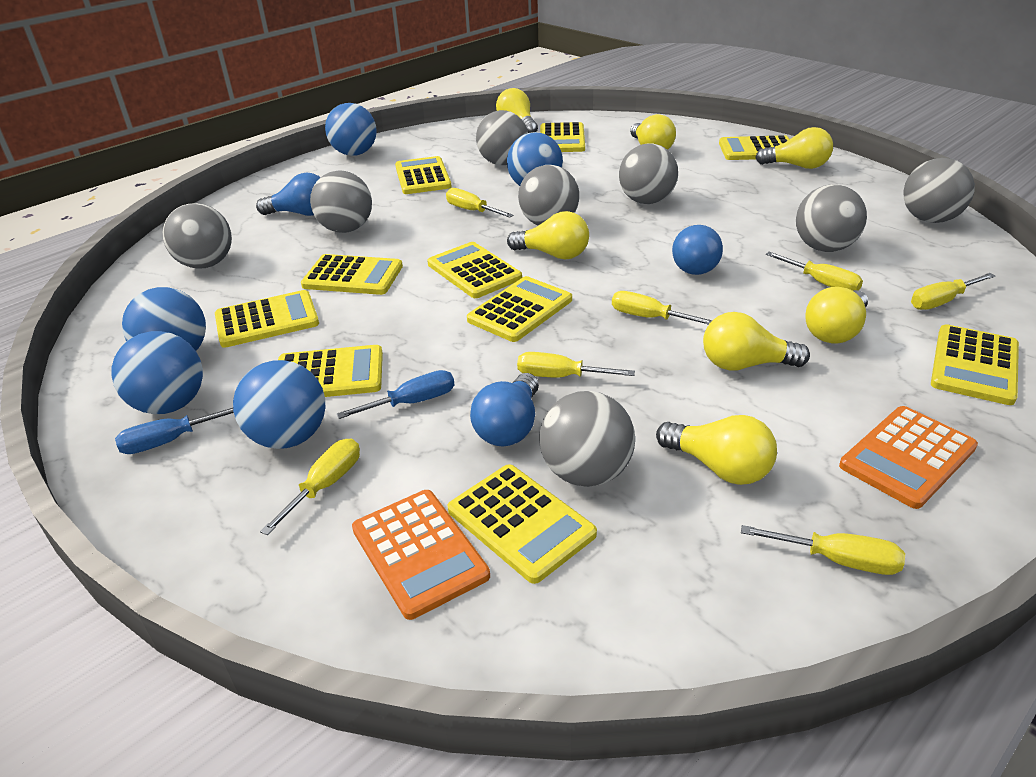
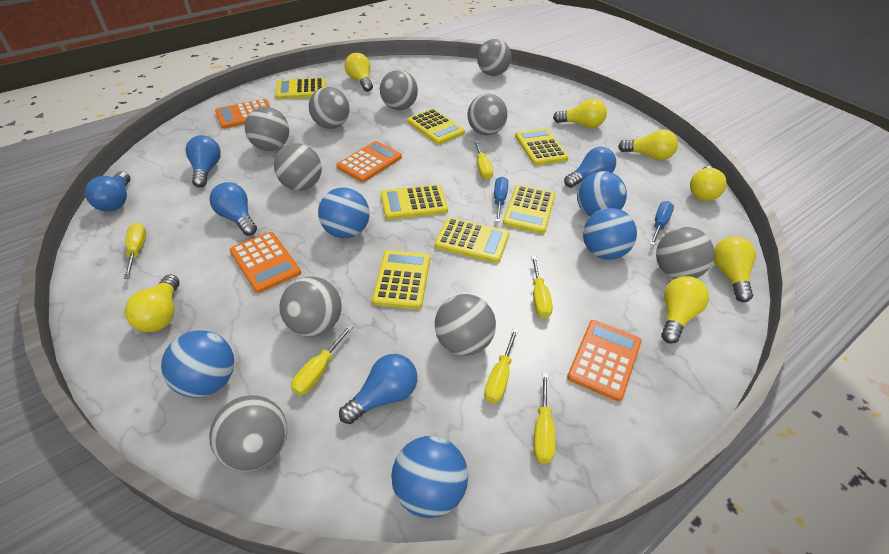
blue light bulb: [256,173,321,216] [470,373,539,446] [672,225,723,275] = 3 -> [85,171,130,212] [186,135,221,187] [209,182,257,236] [339,354,417,424] [564,147,616,188] = 5
grey ball: [162,203,232,269] [310,171,372,233] [476,110,528,165] [518,165,579,226] [539,391,635,487] [619,143,678,204] [796,185,867,252] [904,158,975,223] = 8 -> [209,395,287,471] [245,107,289,151] [274,143,322,190] [280,277,341,337] [309,87,350,129] [380,70,418,110] [435,294,496,356] [467,94,508,135] [477,39,512,76] [656,227,715,279] = 10
orange calculator: [352,490,490,620] [839,406,978,509] = 2 -> [215,99,270,129] [230,232,301,293] [336,141,402,182] [567,320,642,401] = 4
yellow calculator: [215,290,319,348] [278,345,383,397] [301,254,403,295] [395,156,452,194] [427,242,522,298] [448,464,597,584] [467,276,572,342] [540,122,585,152] [719,135,789,160] [931,324,1019,405] = 10 -> [276,78,326,99] [372,250,430,309] [381,184,448,220] [407,109,465,144] [435,217,509,263] [503,185,555,234] [515,128,569,165] = 7
yellow screwdriver: [260,439,360,535] [446,188,514,218] [517,352,635,378] [612,291,713,325] [741,525,905,575] [766,252,863,291] [911,273,995,310] = 7 -> [124,223,146,279] [291,325,353,395] [474,141,493,180] [484,328,518,403] [531,256,553,318] [534,373,555,464] = 6

